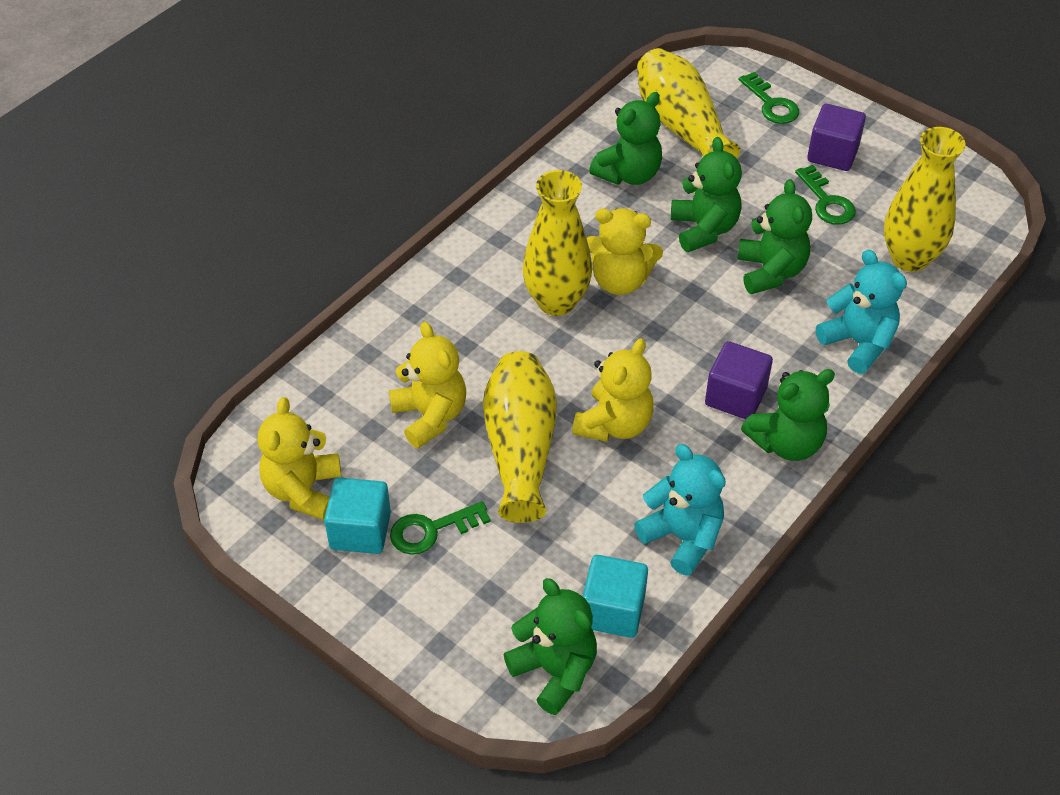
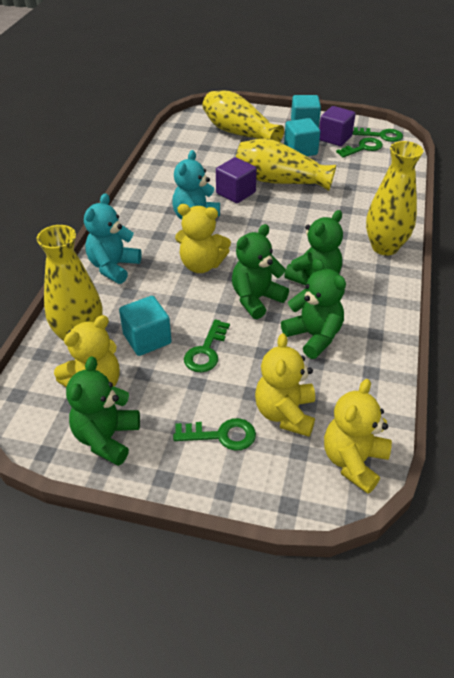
green key: [390,501,491,555] [739,72,799,124] [795,165,856,225] = 3 -> [173,418,256,451] [184,319,230,372] [336,138,383,158] [353,127,403,142] = 4
green teddy bear: [504,578,597,715] [589,92,662,185] [671,137,742,252] [737,179,812,294] [741,369,835,461] = 5 -> [66,356,140,466] [232,224,289,319] [281,259,346,359] [284,210,343,285] = 4
turquoise cube: [324,477,391,554] [582,555,648,638] = 2 -> [119,296,172,356] [284,118,320,156] [291,95,321,128] = 3

